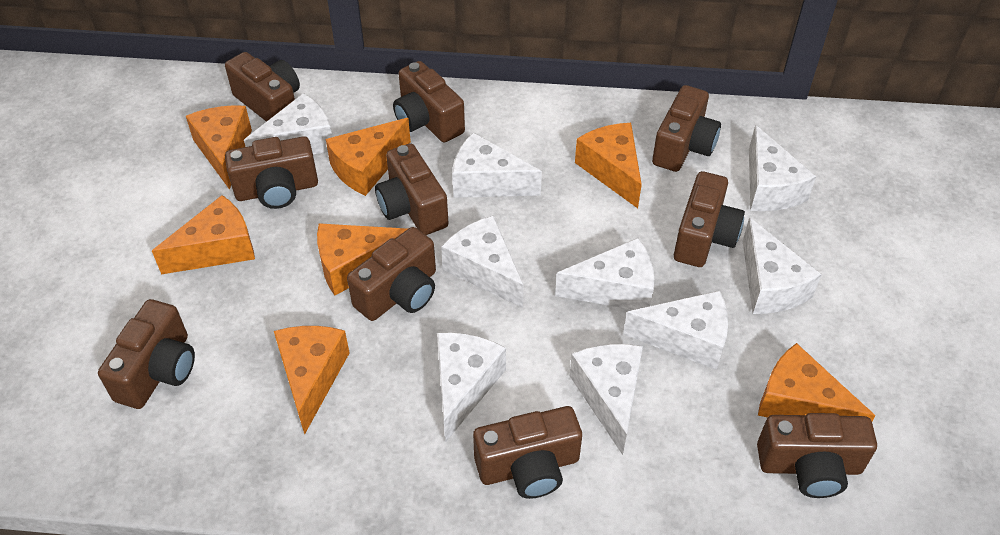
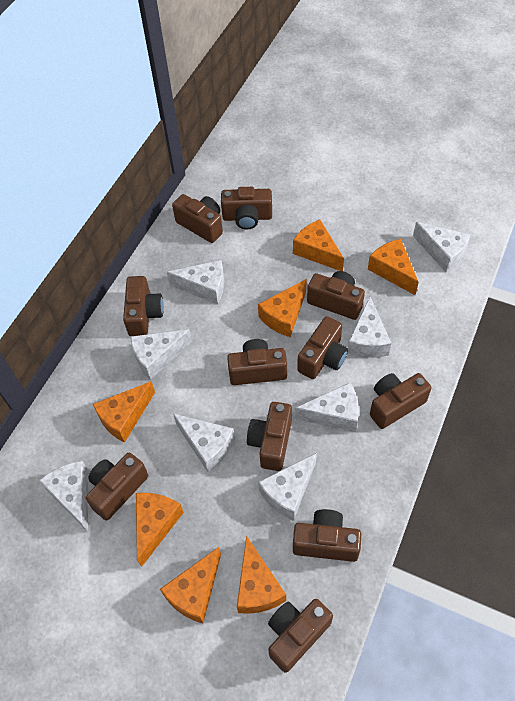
brown camera: [98,299,195,409] [225,52,300,122] [225,136,318,209] [347,227,436,321] [375,143,449,235] [393,61,465,142] [473,406,582,499] [652,85,721,172] [674,171,745,267] [757,413,877,498] = 10 -> [86,453,148,520] [123,276,164,336] [172,194,223,243] [221,187,272,230] [227,339,287,385] [247,402,292,471] [268,599,333,673] [293,509,361,562] [297,316,348,379] [307,271,365,320] [370,373,431,429] = 11
white cheese: [244,93,332,154] [437,332,506,442] [441,215,524,308] [452,132,542,198] [555,238,654,310] [569,344,643,455] [623,291,728,370] [743,217,822,314] [749,125,816,211] = 9 -> [39,461,88,532] [131,330,192,380] [167,260,224,304] [173,414,235,472] [258,453,317,521] [295,383,359,432] [347,297,391,358] [413,222,470,272] = 8

